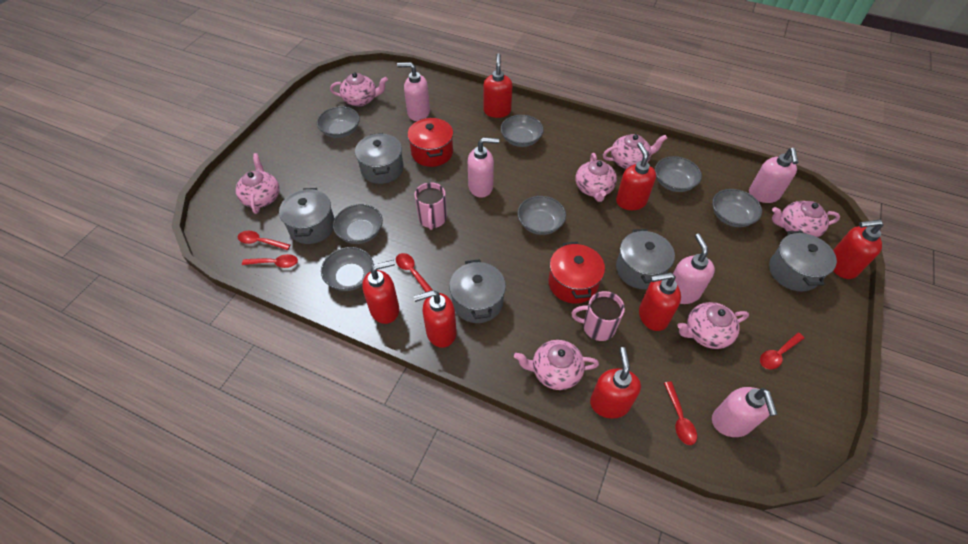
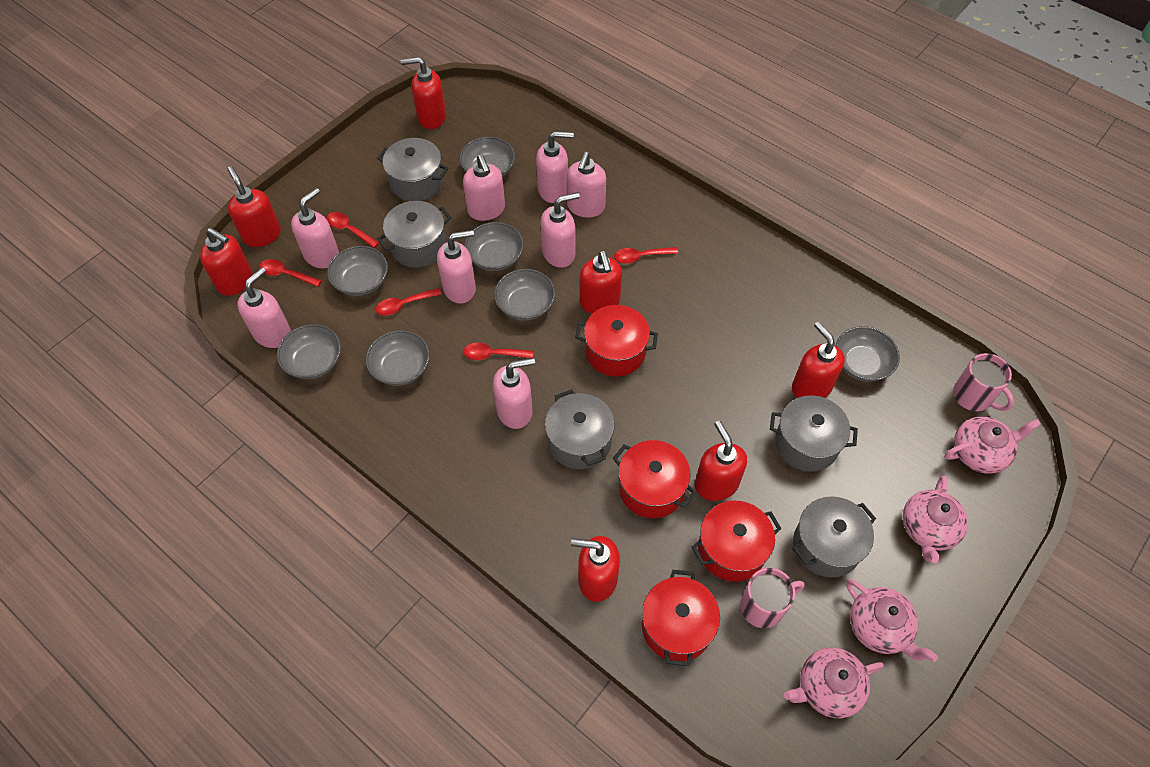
pink soap dispenser: [397,62,430,121] [468,137,499,198] [673,234,715,304] [712,387,778,437] [749,148,798,203] = 5 -> [237,267,291,348] [291,188,339,268] [437,230,476,304] [463,155,505,221] [493,358,535,429] [536,131,574,203] [541,192,580,268] [567,152,606,218] = 8
pink teapot: [236,153,279,214] [330,73,388,106] [514,340,599,390] [576,153,617,202] [603,134,667,169] [677,302,749,349] [772,201,840,237] = 7 -> [784,647,884,718] [846,580,938,662] [902,476,968,563] [944,416,1041,474] = 4
red pot: [407,117,453,167] [548,242,605,304] = 2 -> [575,305,658,377] [613,440,696,518] [642,570,720,666] [692,501,782,582] = 4

